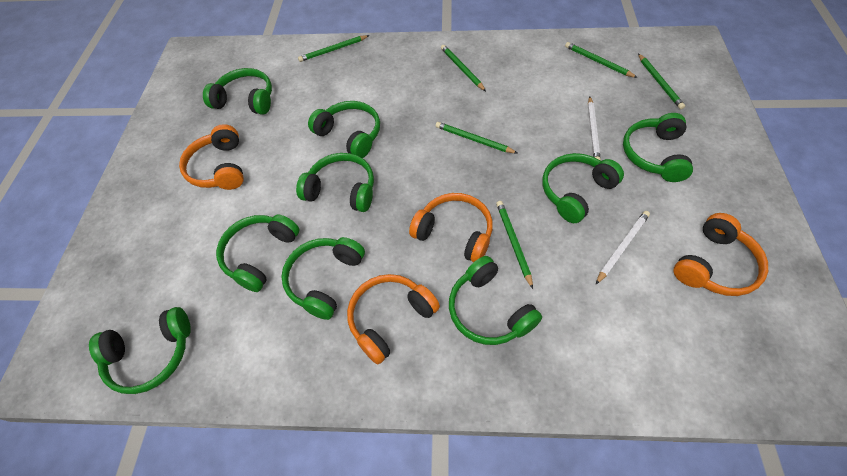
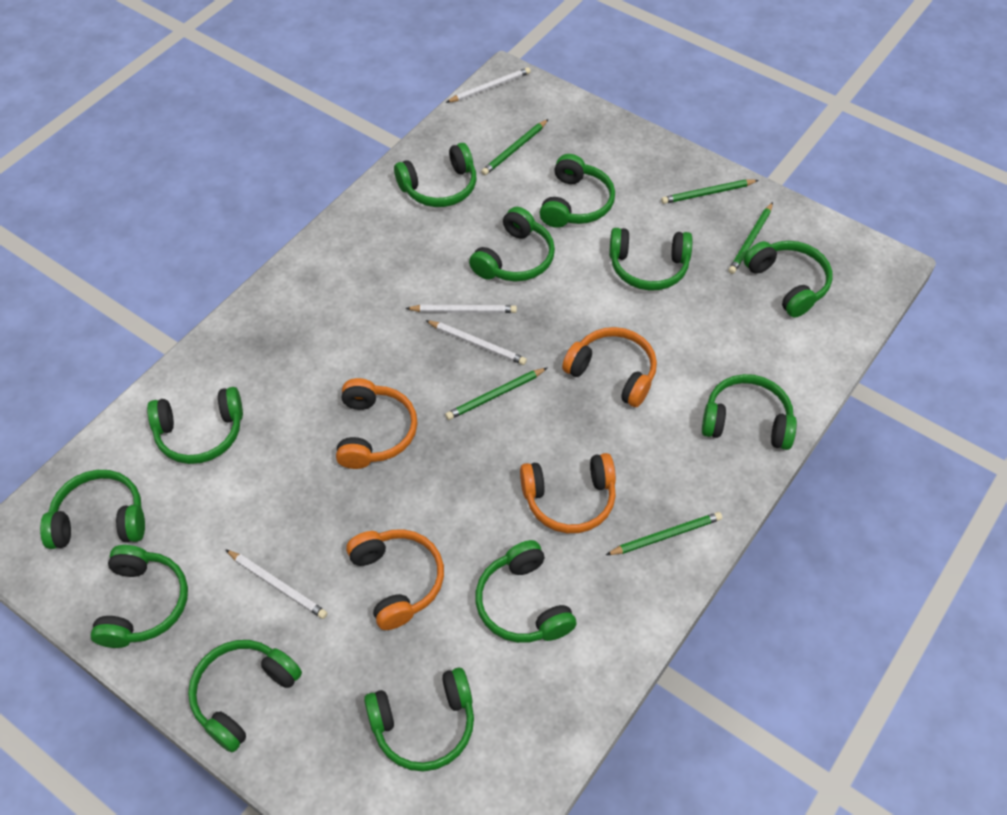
green headphones: [89,307,191,394] [203,68,272,115] [216,215,300,292] [281,237,365,320] [296,153,374,212] [308,101,380,158] [449,256,542,345] [542,153,624,223] [623,113,693,182] = 9 -> [40,470,145,549] [90,545,188,648] [147,387,243,464] [188,640,302,752] [364,668,474,772] [394,143,476,207] [469,207,555,281] [475,540,577,643] [539,154,615,228] [609,228,692,291] [702,374,797,450] [743,241,833,318] = 12
green pencil: [298,35,370,62] [436,122,517,153] [441,45,486,91] [496,201,533,289] [565,42,637,78] [638,53,685,109] = 6 -> [445,368,547,420] [481,119,548,175] [606,512,722,555] [661,180,759,204] [728,202,773,274] = 5
white pencil: [588,97,601,161] [596,211,650,284] = 2 -> [225,549,328,619] [405,305,517,313] [425,320,527,365] [446,67,531,103] = 4

